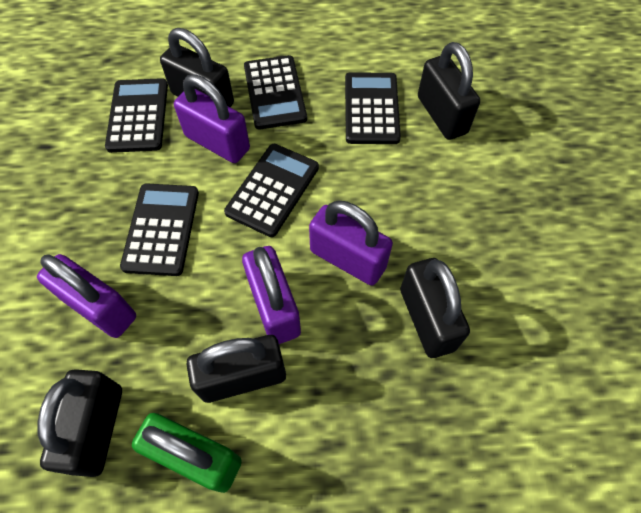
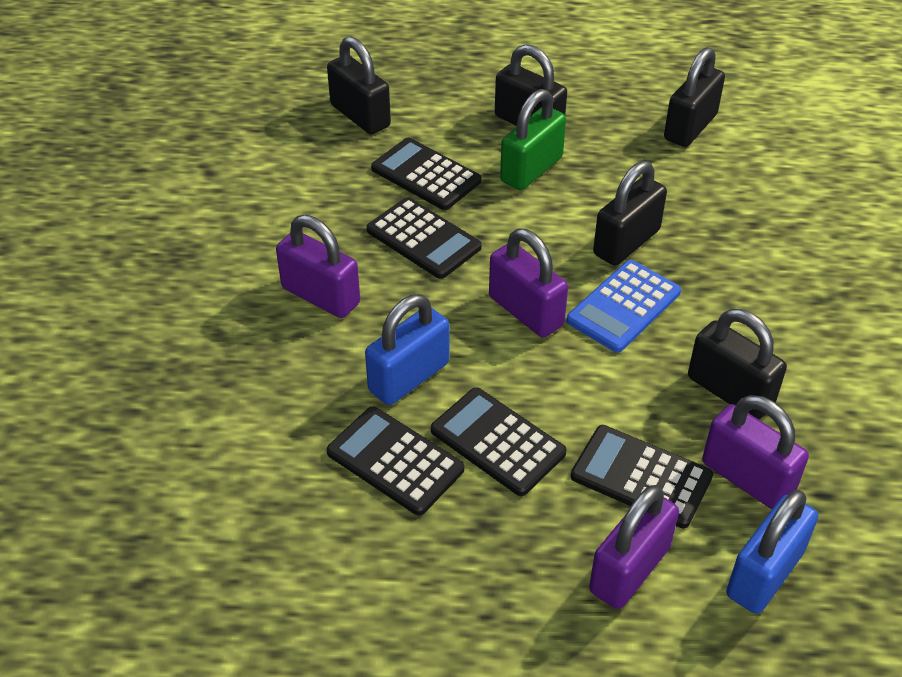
blue calculator: none = 0 -> [566,260,681,353] = 1
blue padlock: none = 0 -> [365,294,450,405] [726,490,818,614] = 2

